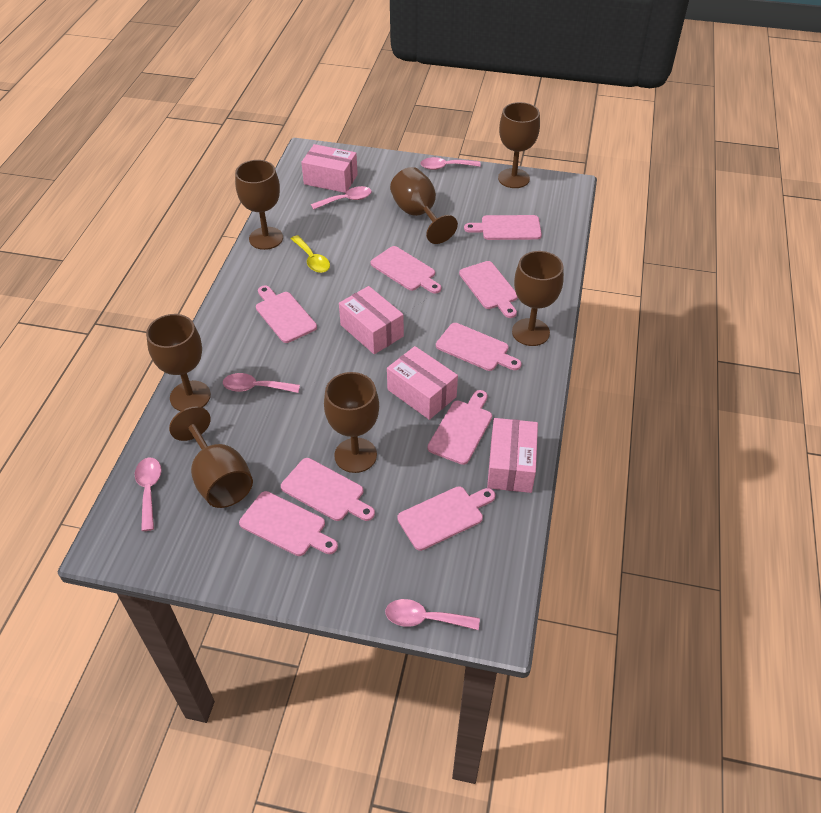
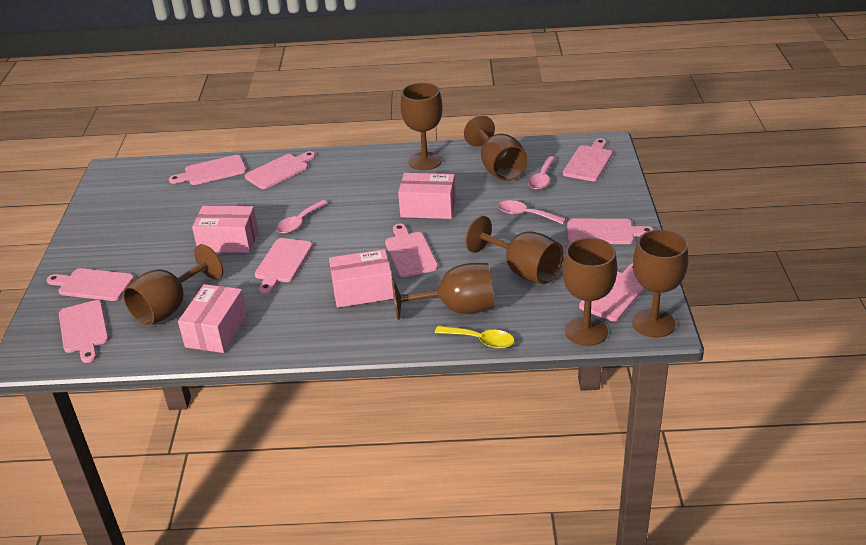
pink spoon: [135,458,162,531] [223,373,300,393] [311,186,372,210] [385,599,480,630] [420,157,481,170] = 5 -> [276,200,328,234] [498,200,566,224] [528,156,556,190] = 3

